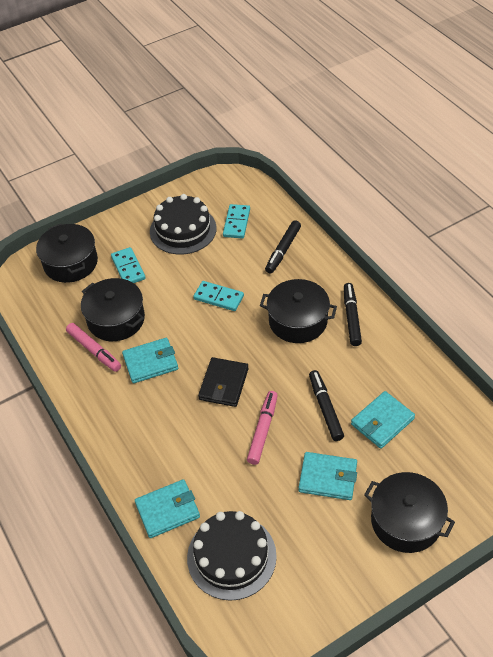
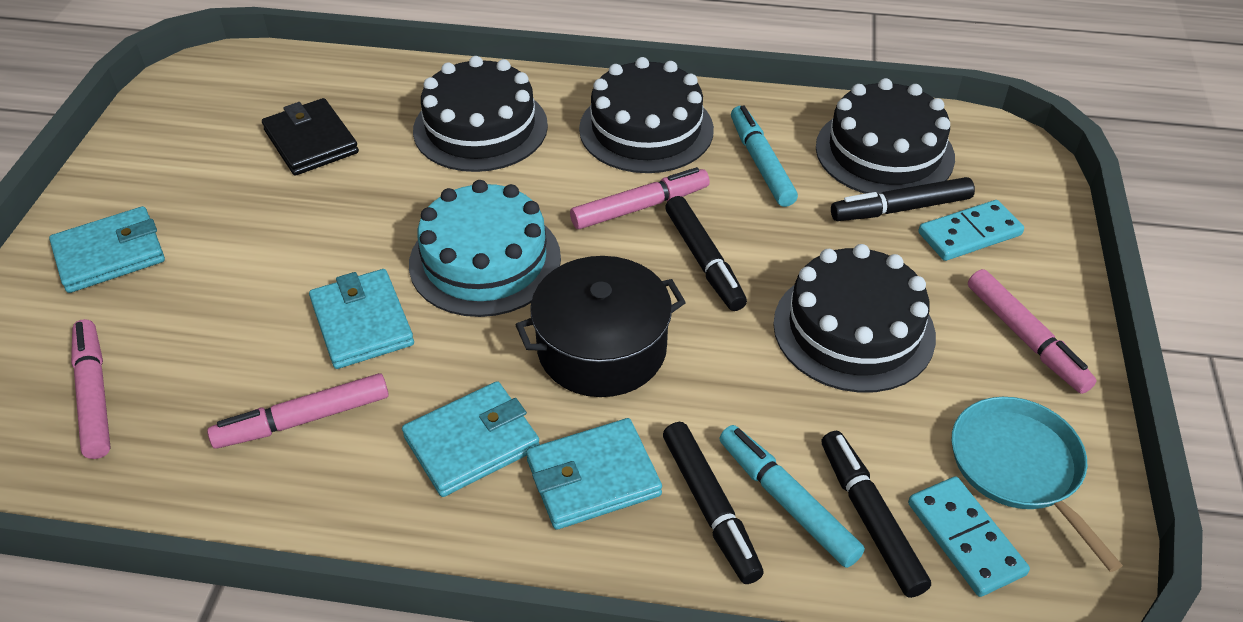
black cake: [150,194,217,255] [187,511,277,601] = 2 -> [413,56,548,172] [579,57,714,173] [773,244,936,393] [816,78,955,194] = 4
black marker: [265,220,301,274] [309,370,344,441] [344,283,362,346] = 3 -> [663,422,764,584] [665,196,747,311] [822,431,931,598] [831,177,975,221] = 4
black pot: [36,224,98,283] [81,278,145,341] [260,279,337,343] [364,472,455,553] = 4 -> [515,256,686,397] = 1
pink marker: [66,323,121,372] [247,391,278,465] = 2 -> [71,319,111,459] [207,373,389,449] [570,167,710,229] [968,269,1097,394] = 4
turquoise cake: none = 0 -> [409,180,561,317] = 1
turquoise domino: [111,247,146,283] [193,281,244,311] [223,204,250,239] = 3 -> [908,476,1030,597] [918,200,1024,261] = 2
turquoise marker: none = 0 -> [719,425,865,568] [731,106,798,207] = 2
turquoise pan: none = 0 -> [951,397,1123,572] = 1

